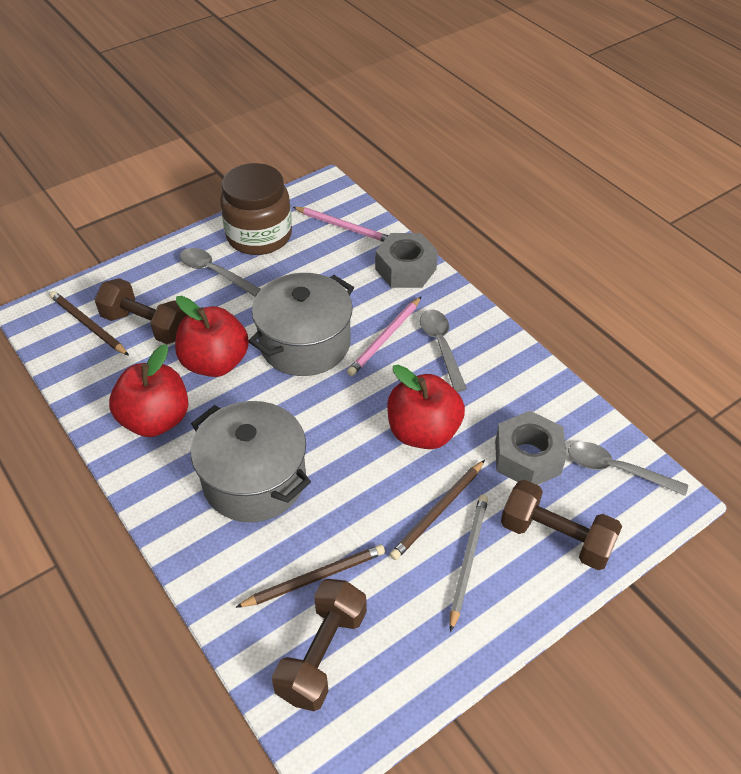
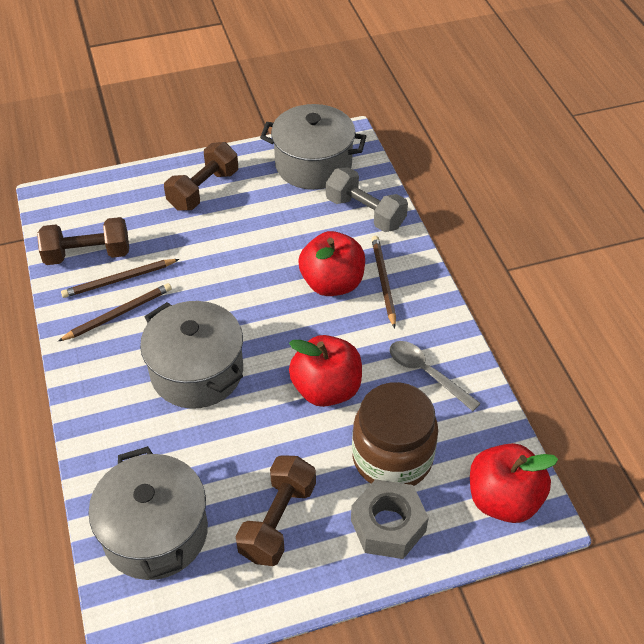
grey dumbbell: none = 0 -> [326,167,408,232] = 1
grey nut: [375,233,438,288] [495,411,566,485] = 2 -> [351,479,429,559] = 1
grey pencil: [450,495,488,632] = 1 -> none = 0
grey pot: [191,401,311,522] [248,273,354,376] = 2 -> [89,446,208,580] [140,301,243,409] [260,104,367,190] = 3
grey spoon: [180,248,261,297] [420,309,467,392] [568,442,688,496] = 3 -> [390,341,481,411] = 1
pink pencil: [293,207,388,242] [347,297,421,376] = 2 -> none = 0

